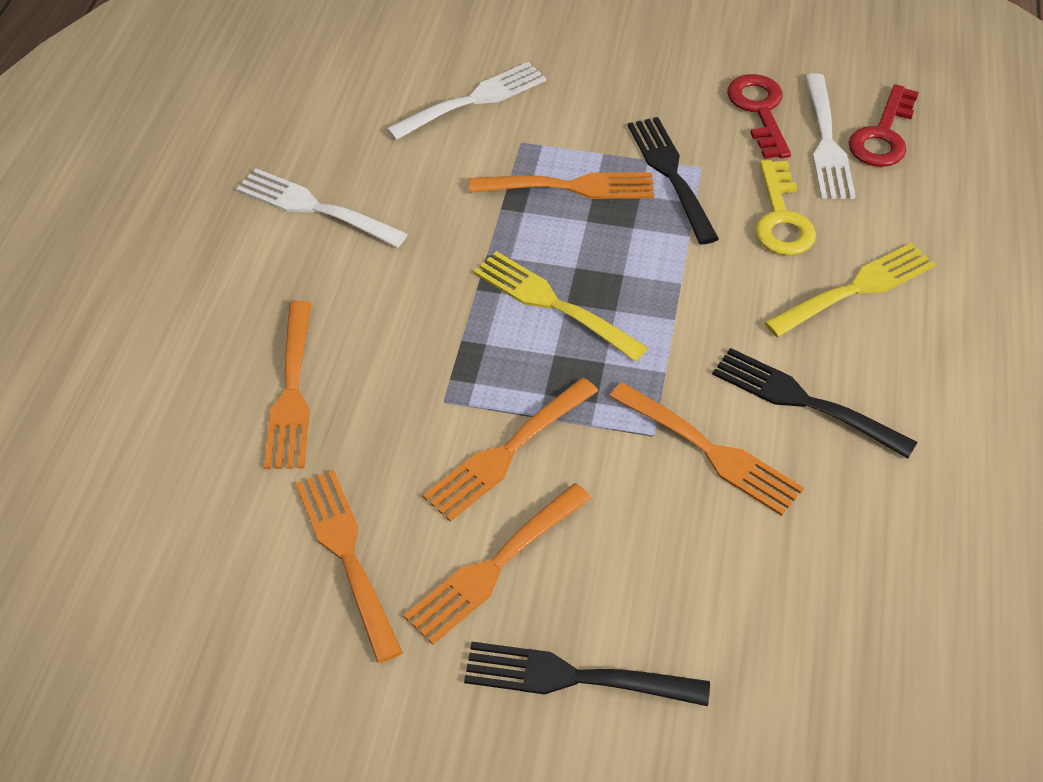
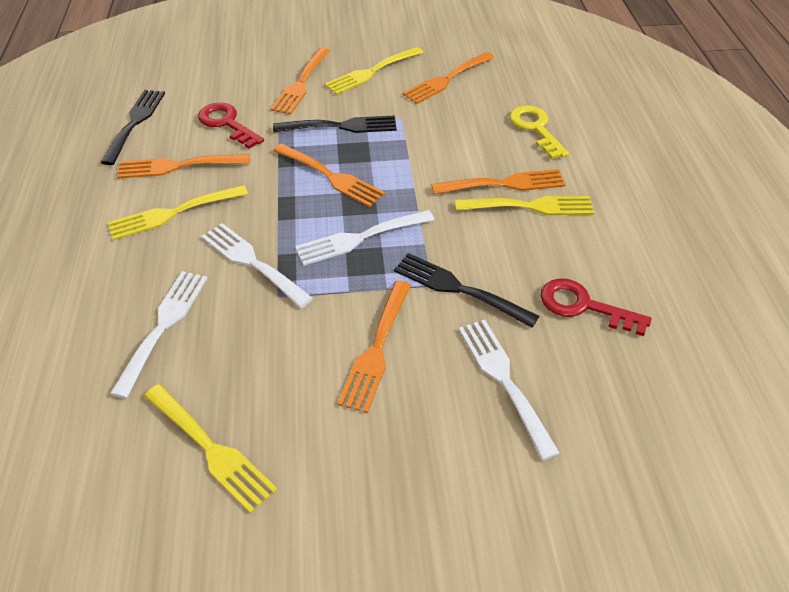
white fork: [236,168,408,248] [386,62,546,140] [805,74,856,199] = 3 -> [110,271,208,398] [201,223,313,308] [295,210,434,266] [458,320,560,460] = 4
yellow fork: [474,251,648,362] [764,242,935,337] = 2 -> [108,185,248,240] [144,384,277,514] [324,47,423,95] [455,196,594,215] = 4

